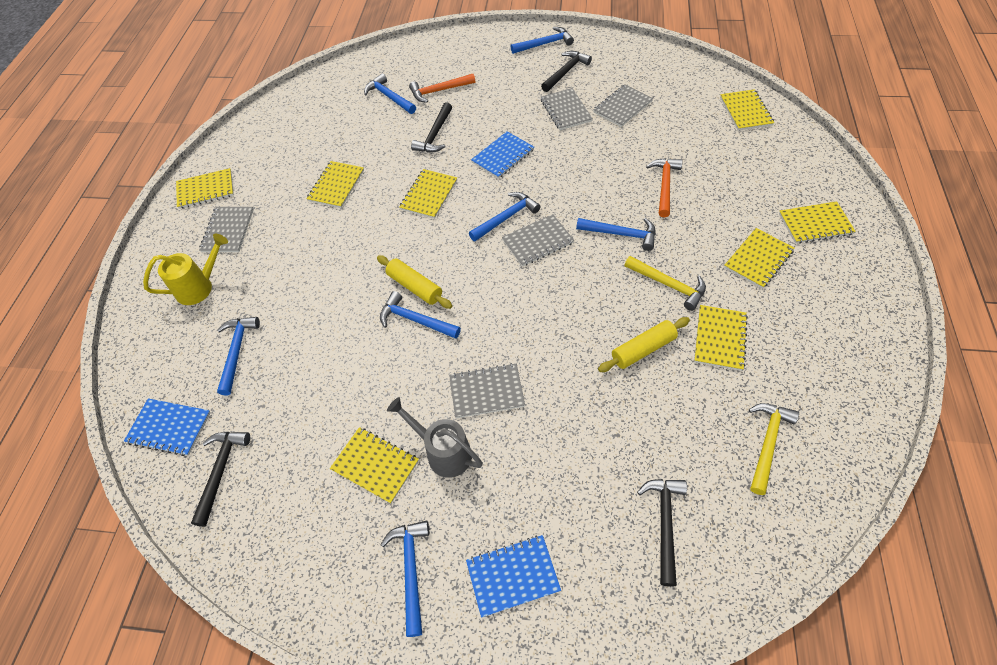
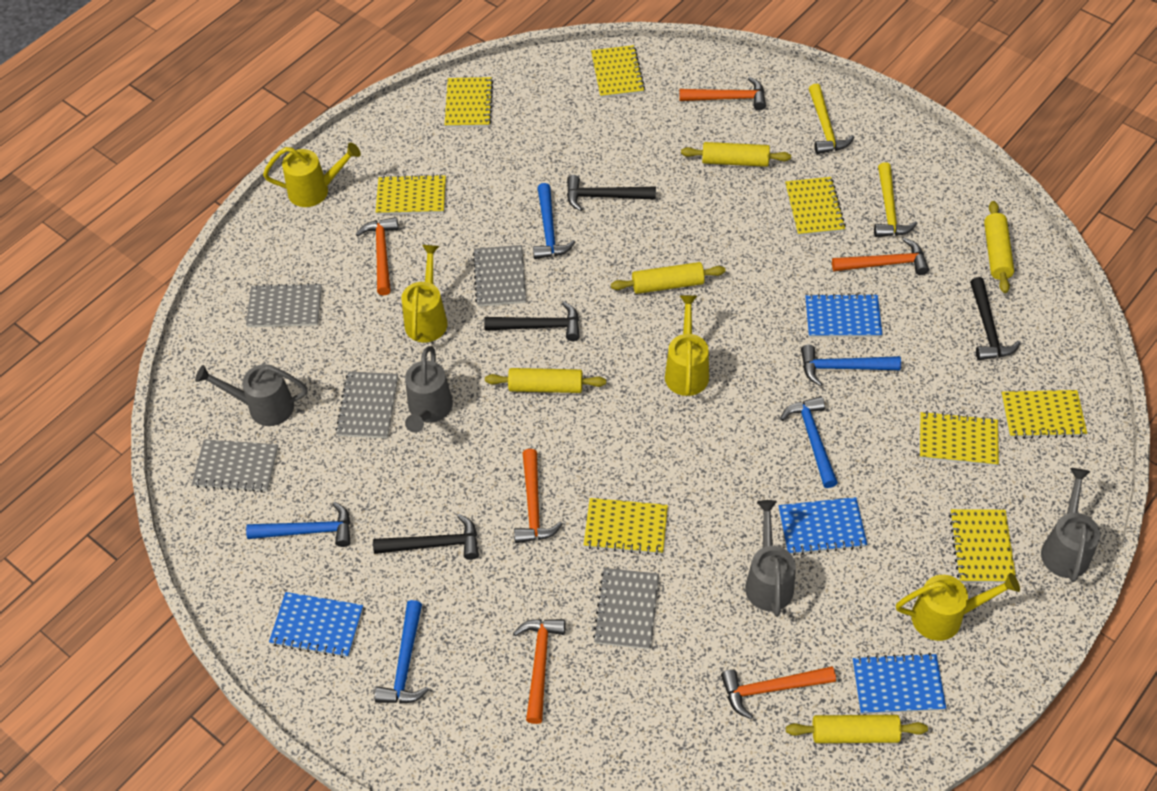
blue hammer: [217,317,260,396] [364,73,416,114] [380,291,461,339] [380,520,429,637] [469,192,541,241] [511,27,574,54] [576,218,656,251] = 7 -> [246,502,350,547] [375,600,429,704] [533,183,576,259] [780,396,838,488] [801,345,901,386] = 5
blue notebook: [124,398,211,456] [466,535,561,617] [471,131,534,179] = 3 -> [269,592,363,658] [779,497,867,556] [805,294,883,338] [853,653,946,714] = 4
grey watering can: [387,397,483,478] = 1 -> [195,364,308,426] [405,346,453,433] [745,500,796,617] [1041,468,1101,582] = 4
orange hammer: [409,74,475,103] [646,158,683,217] = 2 -> [355,217,398,295] [513,619,565,724] [514,449,563,543] [679,77,766,111] [721,666,836,719] [832,238,929,275] = 6
yellow rolling pin: [377,255,452,309] [598,317,690,372] = 2 -> [485,368,606,393] [611,262,726,294] [681,142,791,167] [786,715,928,743] [984,201,1014,293] = 5
yellow watering can: [143,234,228,305] = 1 -> [263,143,361,207] [401,245,448,342] [665,295,709,396] [896,573,1020,641] = 4

